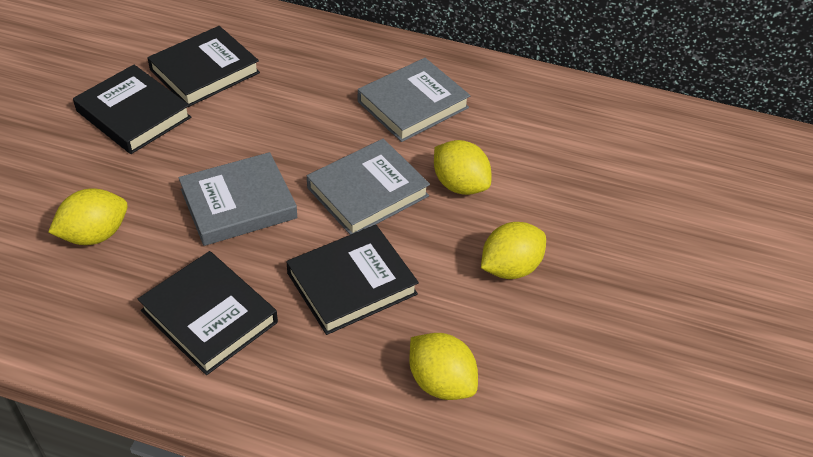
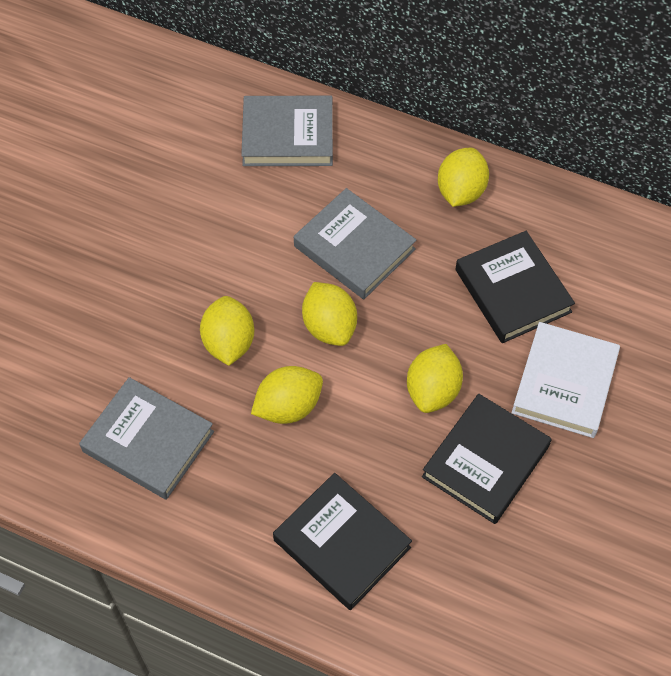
black book: [73,65,191,154] [138,251,278,375] [147,26,260,107] [286,225,419,335] = 4 -> [273,473,412,610] [422,394,552,524] [455,231,575,343] = 3
white book: none = 0 -> [511,322,620,438] = 1
yellow lemon: [48,189,128,245] [409,333,478,400] [434,140,491,195] [481,222,546,279] = 4 -> [200,296,254,366] [251,366,323,424] [302,282,357,346] [407,344,463,413] [438,148,489,207] = 5

